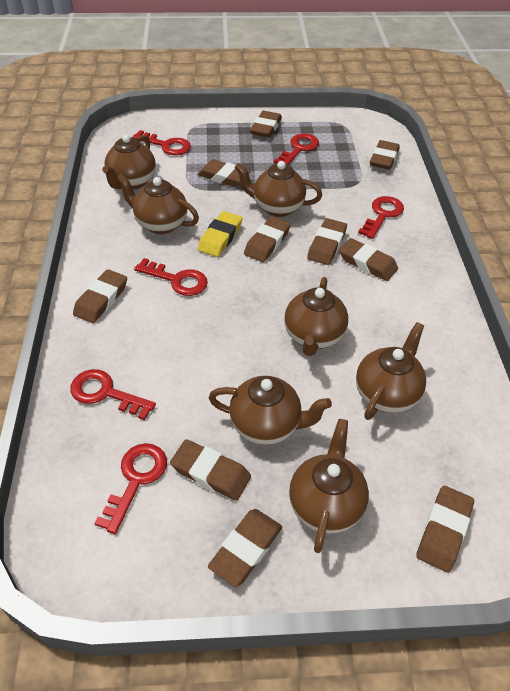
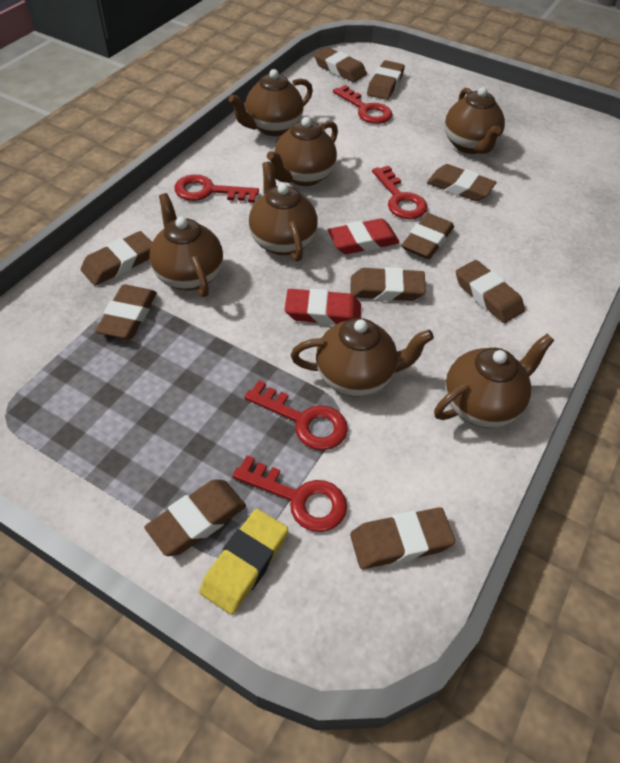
red eraser: none = 0 -> [284,288,361,325] [328,218,400,254] = 2
red key: [70,369,156,420] [94,443,167,534] [132,130,191,155] [134,258,208,296] [274,134,319,165] [358,196,404,239] = 6 -> [174,175,259,203] [232,455,347,532] [244,380,348,450] [333,85,393,124] [372,166,428,219] = 5

